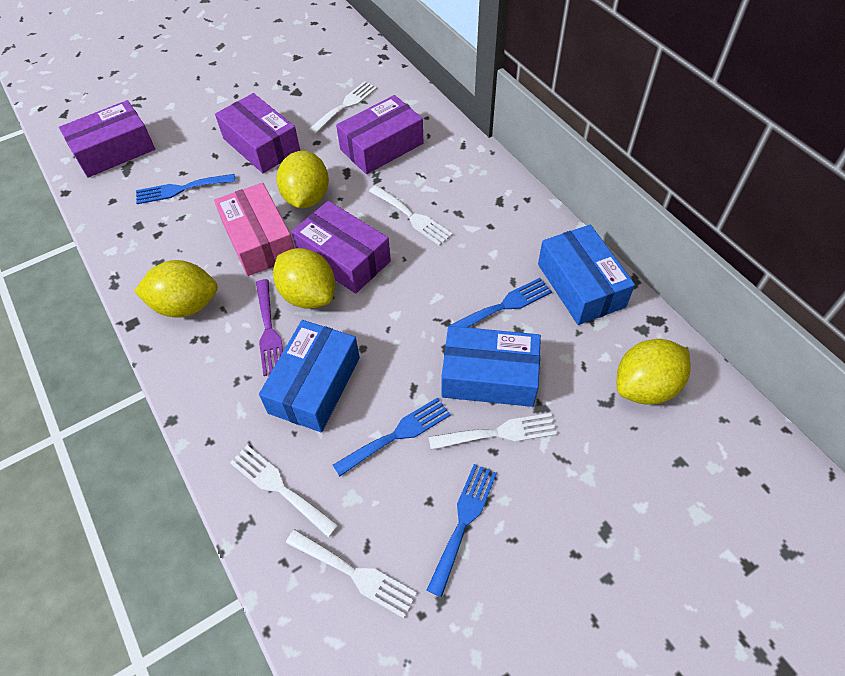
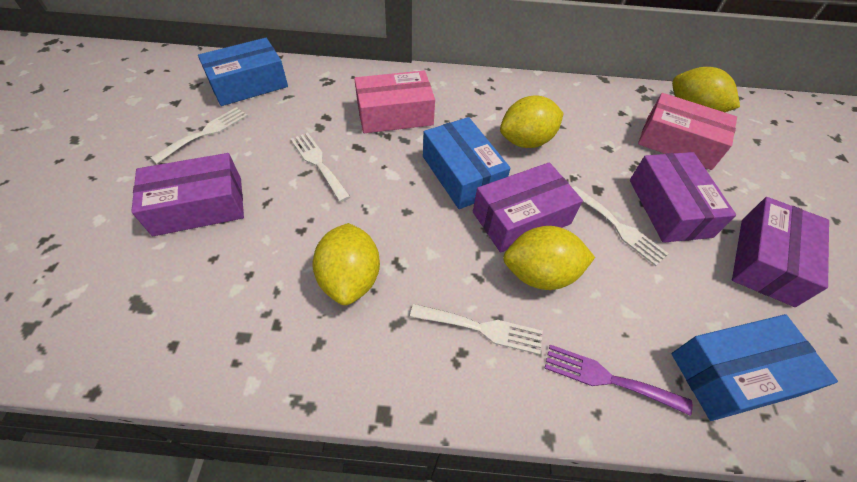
blue fork: [136,174,236,204] [333,397,451,476] [426,464,497,597] [449,278,552,328] = 4 -> none = 0
pink box: [214,183,294,276] = 1 -> [354,71,435,133] [638,93,737,170] = 2
white fork: [230,445,339,537] [286,529,417,618] [308,81,377,134] [369,185,453,246] [429,413,557,450] = 5 -> [151,107,248,164] [291,132,351,202] [410,304,543,355] [572,186,669,266] = 4

